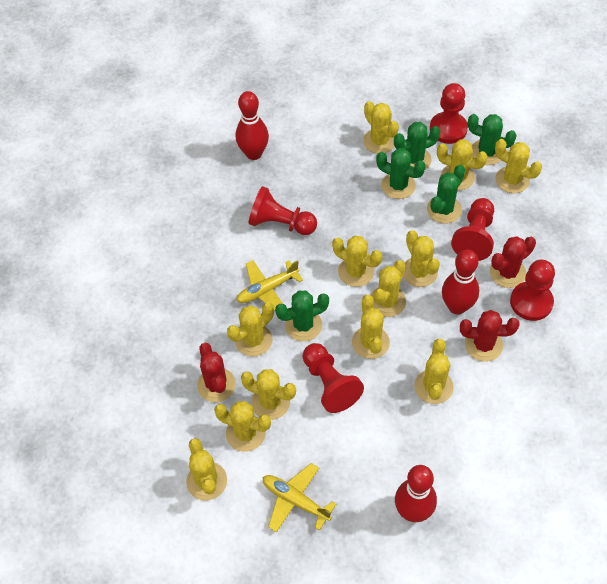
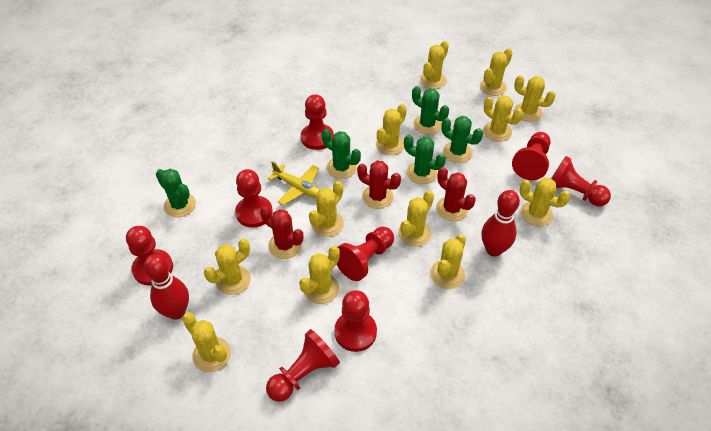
red bowling pin: [236,91,269,160] [395,465,437,522] [442,250,479,315] = 3 -> [144,254,189,320] [482,190,520,256] = 2
red pawn: [249,186,317,235] [303,343,364,413] [430,83,468,144] [451,198,494,261] [510,260,555,321] = 5 -> [126,226,173,285] [235,169,273,228] [266,329,340,402] [301,94,334,150] [334,290,377,352] [337,227,394,281] [512,132,551,180] [551,156,611,206] = 8
yellow plane: [237,260,303,311] [263,463,336,532] = 2 -> [268,161,320,205] = 1

